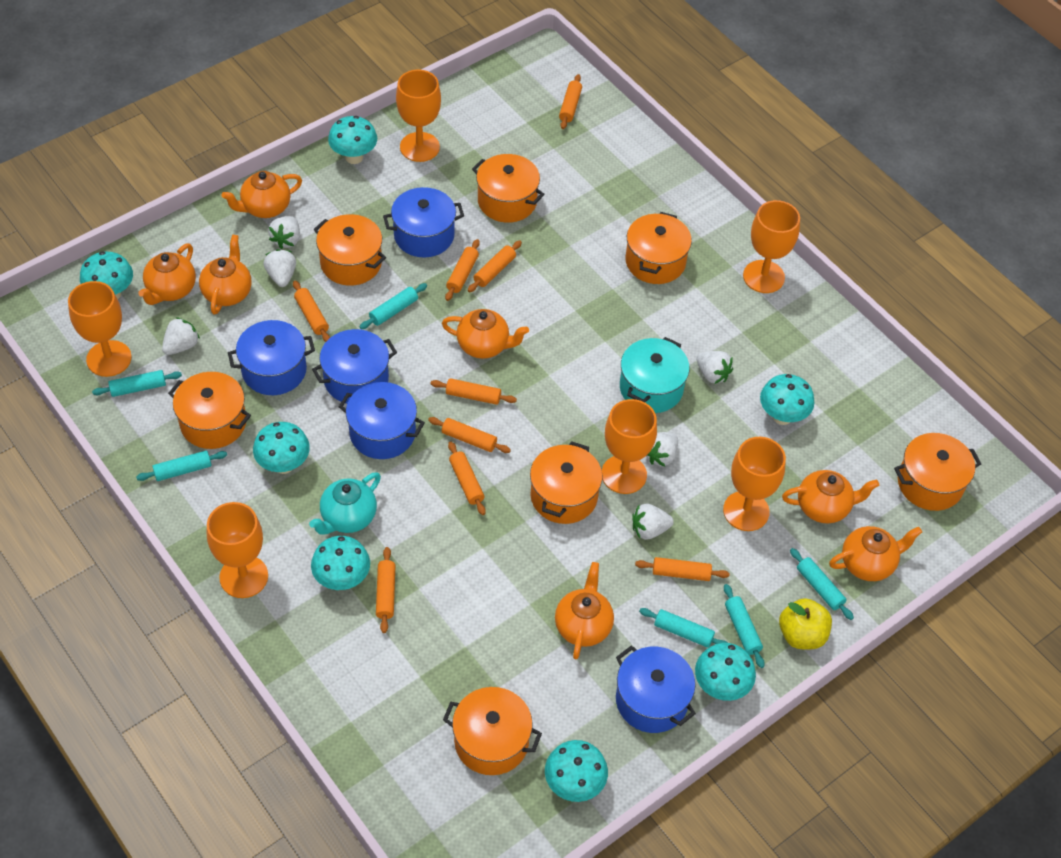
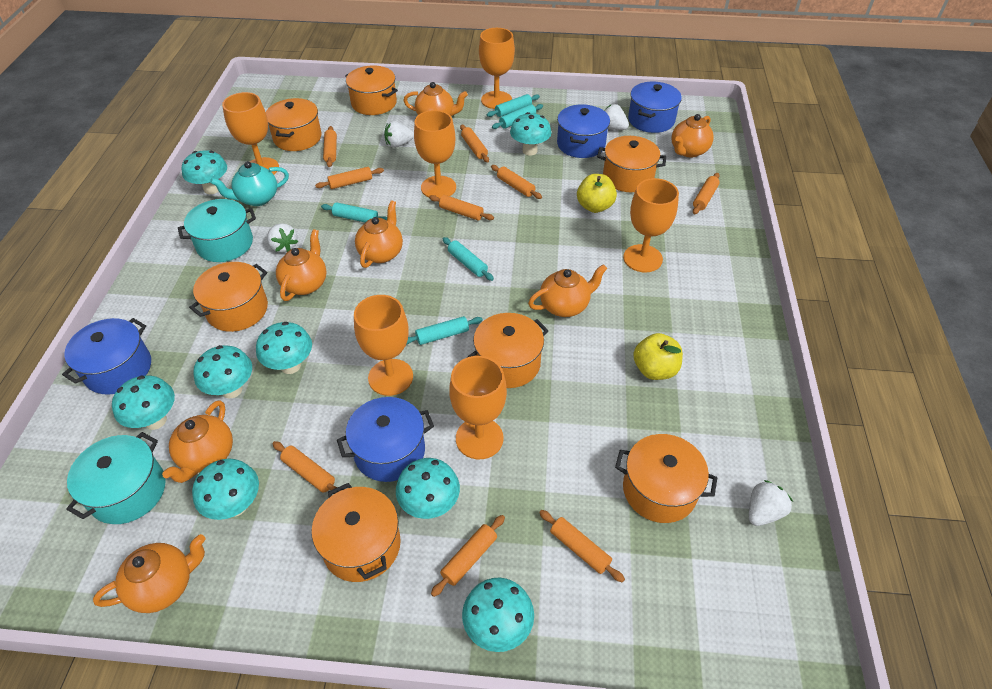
blue pot: [228,320,315,395] [312,329,397,404] [339,382,425,459] [383,187,464,258] [616,645,696,733] = 5 -> [62,318,151,395] [337,397,434,482] [557,104,610,158] [628,82,682,133] = 4
turquoise mushroom: [80,251,133,299] [253,422,310,474] [311,536,370,590] [328,116,377,164] [545,740,608,802] [695,643,756,701] [760,374,814,425] = 7 -> [112,375,175,430] [182,150,227,194] [192,459,259,520] [193,345,252,398] [256,322,312,374] [396,458,460,519] [462,577,534,652] [510,112,551,156] = 8
turquoise pot: [620,337,690,413] = 1 -> [66,432,166,524] [178,199,256,262] = 2
turquoise rolling pin: [92,370,182,397] [136,451,227,481] [360,283,427,329] [639,608,728,648] [724,584,765,668] [790,548,854,620] = 6 -> [321,202,387,223] [406,316,483,345] [443,237,494,281] [487,94,540,117] [492,104,543,129] = 5
white strawberry: [162,317,200,355] [263,249,296,287] [268,216,300,249] [632,504,674,540] [646,432,678,467] [696,351,733,384] = 6 -> [267,223,298,253] [384,121,414,148] [604,104,629,130] [749,480,793,526] = 4
yellow apple: [779,598,832,649] = 1 -> [577,174,617,213] [633,333,683,380] = 2

